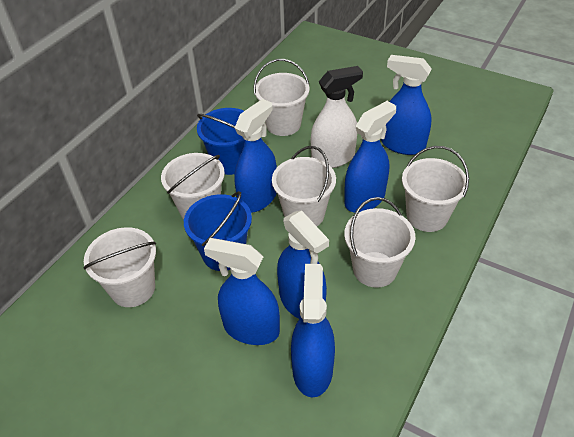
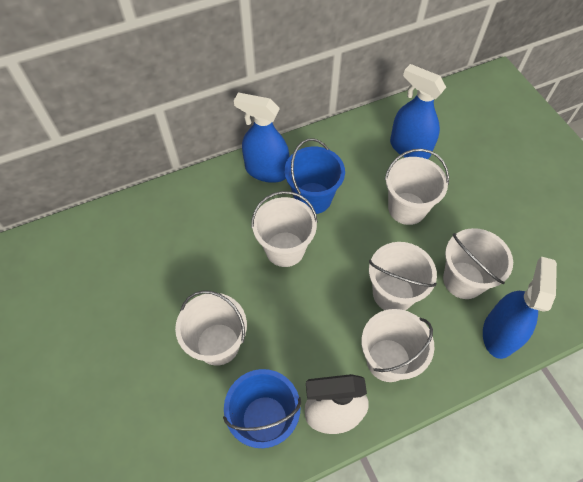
blue spray bottle: [204,238,280,345] [234,99,277,213] [277,211,329,319] [291,264,335,397] [344,101,396,213] [381,55,432,155] = 6 -> [234,93,290,183] [390,64,446,159] [483,256,557,359] = 3

